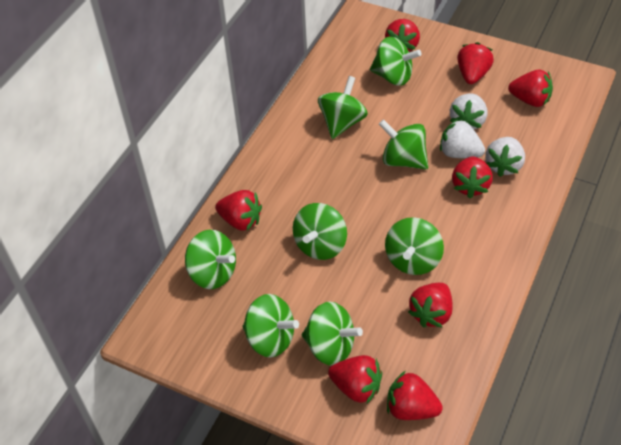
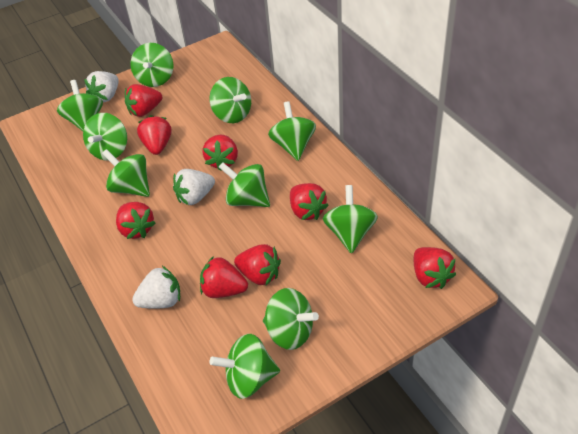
green spinning top: [185,230,236,289] [242,294,299,358] [293,203,347,260] [302,302,363,366] [318,76,368,139] [370,37,421,86] [379,119,428,170] [385,217,444,275] = 8 -> [57,80,103,131] [83,113,127,160] [102,149,150,197] [131,43,173,87] [209,77,251,123] [210,334,280,399] [219,162,270,207] [263,288,319,350] [268,101,316,161] [323,185,378,254] = 10

